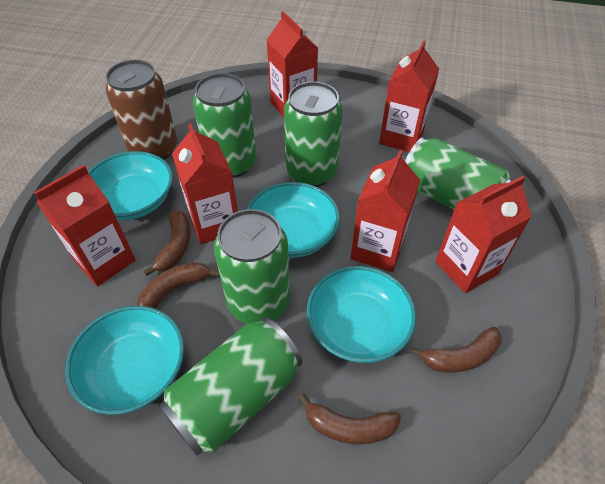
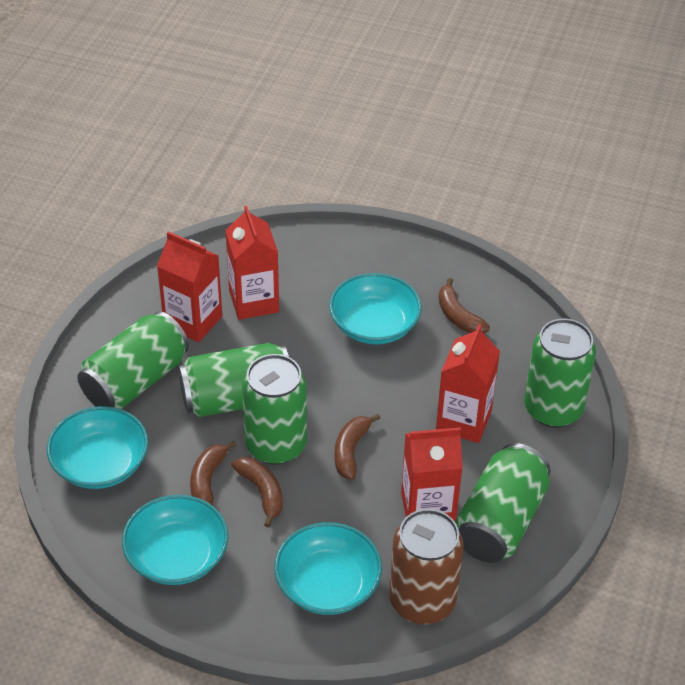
red carton: [34,165,135,286] [172,123,238,244] [267,11,318,117] [351,150,420,272] [379,40,439,152] [435,176,532,293] = 6 -> [157,231,222,342] [225,206,279,320] [401,427,463,521] [436,324,500,443] = 4

